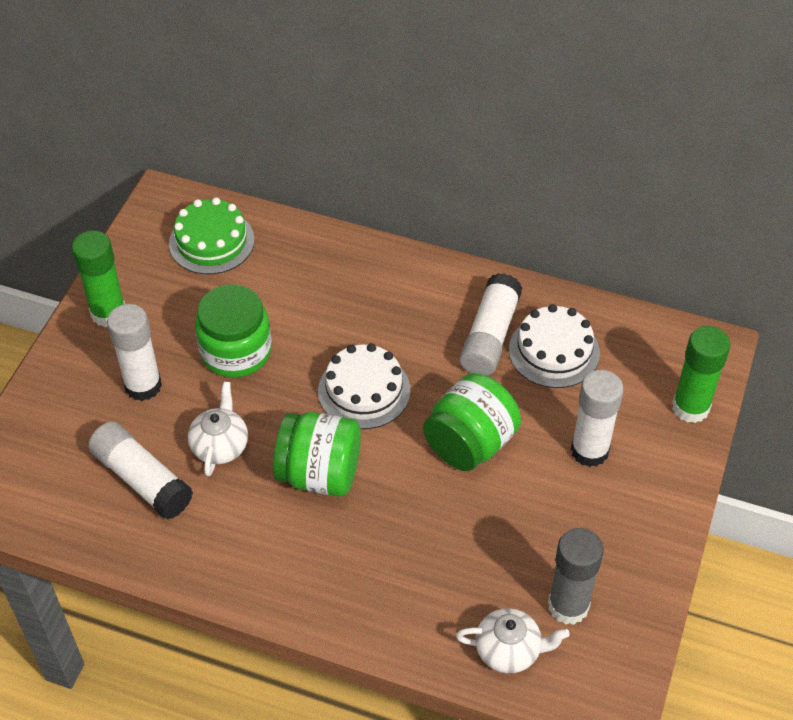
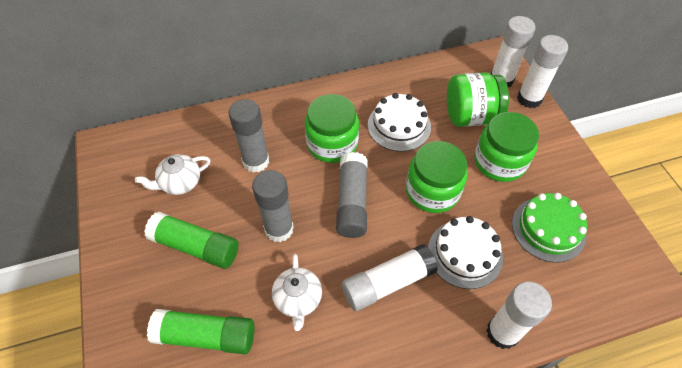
green jar: [195,284,272,378] [273,412,361,496] [423,373,521,471] = 3 -> [305,94,359,163] [406,141,468,213] [447,72,509,127] [474,112,539,182] = 4
grey glue stick: [548,528,604,625] = 1 -> [228,99,269,173] [252,170,294,242] [336,152,368,238] = 3

